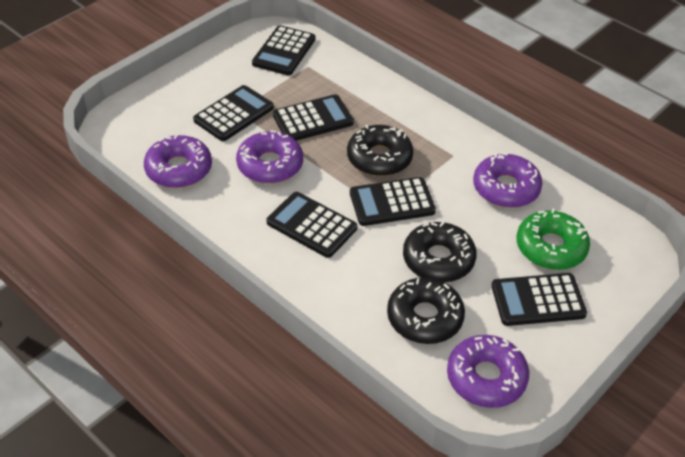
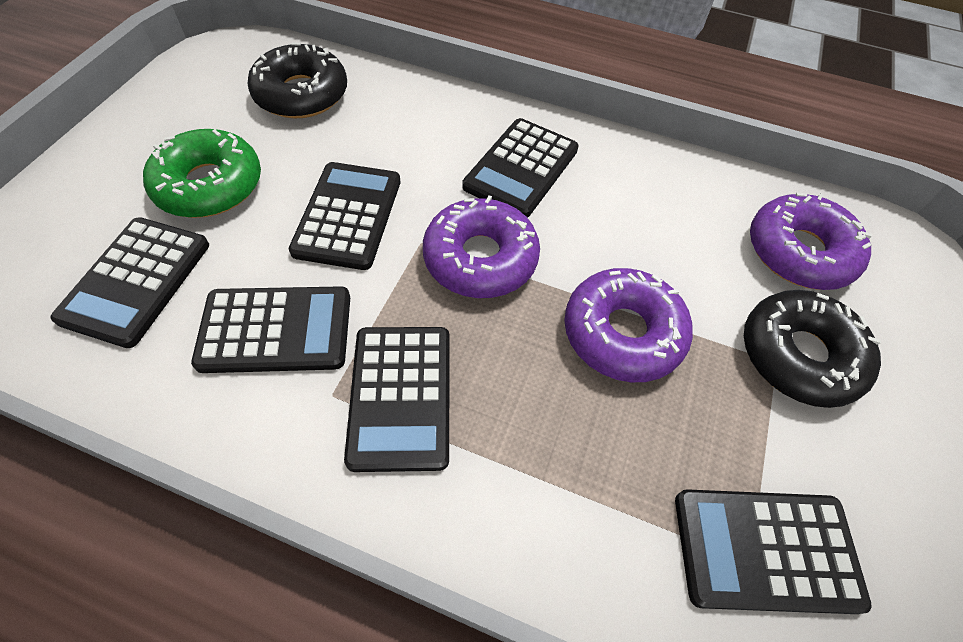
black donut: [347,125,413,176] [387,277,465,344] [403,222,477,282] = 3 -> [247,43,347,118] [744,290,881,408] = 2
purple donut: [144,134,212,188] [236,130,303,183] [447,335,529,408] [473,152,543,208] = 4 -> [423,195,540,298] [564,268,693,382] [750,193,872,290] = 3

